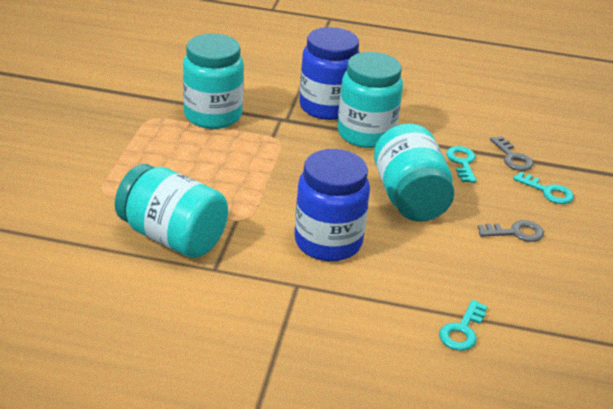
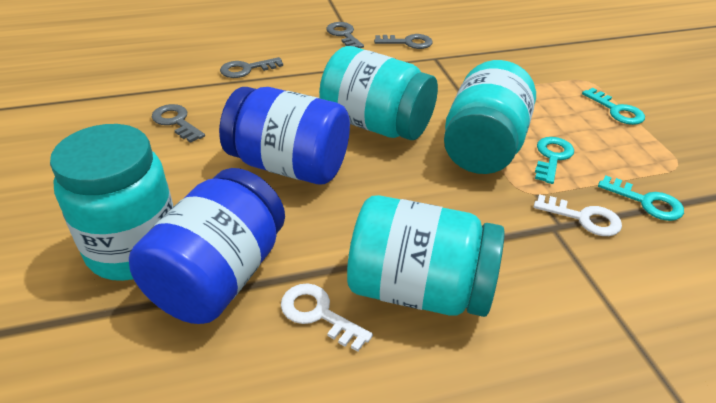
grey key: [478,220,544,242] [490,136,534,171] = 2 -> [152,104,205,143] [220,57,283,78] [326,22,364,48] [374,34,433,49] = 4
white key: none = 0 -> [281,283,373,352] [534,194,622,236] = 2

